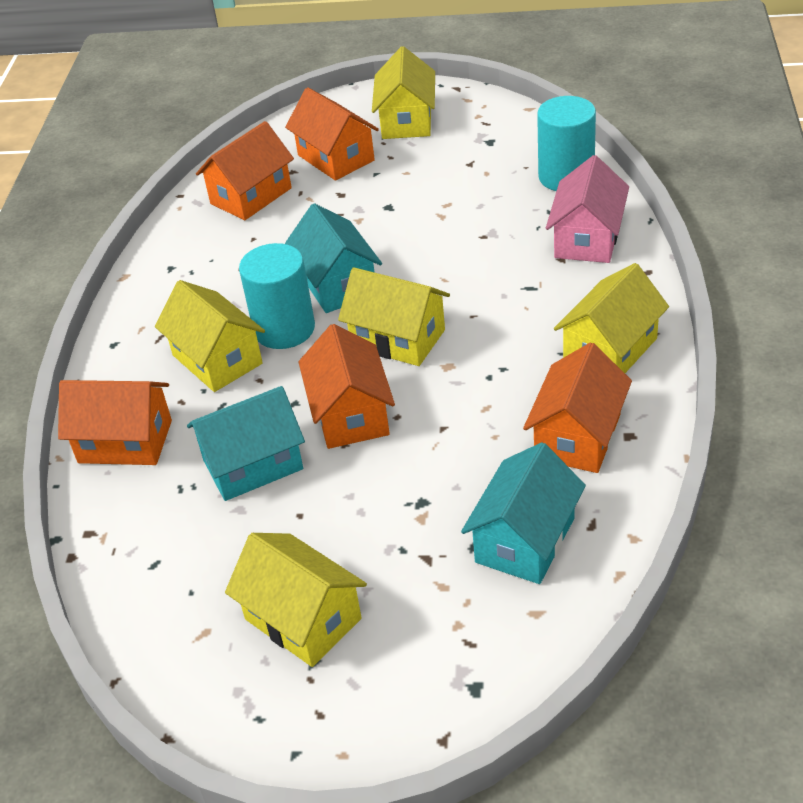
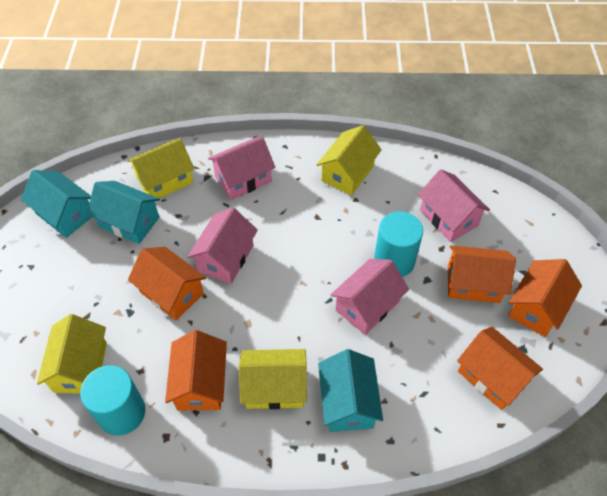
pink house: [546,155,629,263] = 1 -> [187,208,258,284] [208,137,276,200] [330,259,409,335] [418,169,490,242] = 4
yellow house: [155,280,265,392] [225,533,367,667] [338,267,450,366] [372,46,435,139] [554,263,669,373] = 5 -> [37,314,107,394] [127,138,194,198] [239,349,307,409] [316,125,382,196] = 4

